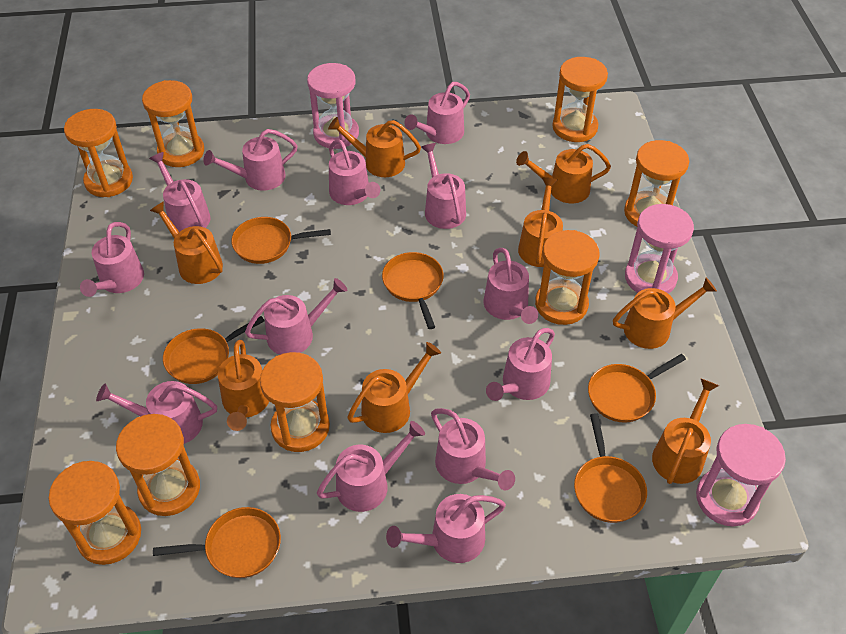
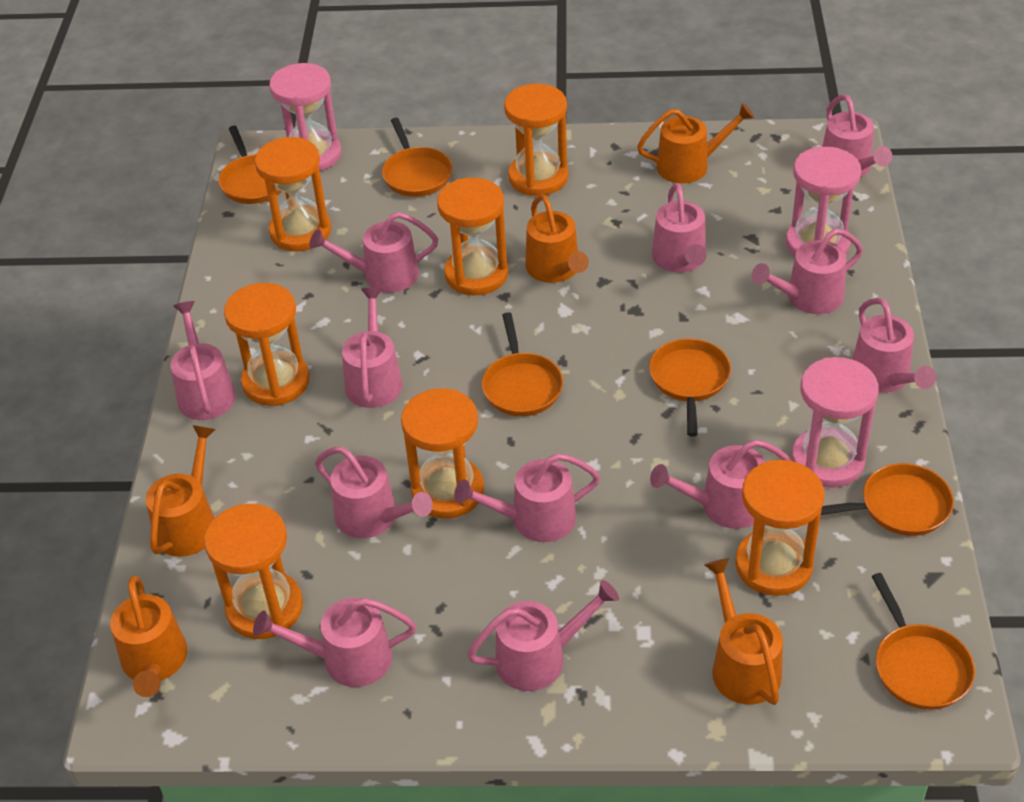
orange hourglass: [49,461,141,565] [64,109,133,197] [116,414,200,516] [142,80,204,167] [260,352,330,452] [535,230,599,325] [552,57,608,142] [624,140,689,227] = 8 -> [204,504,303,639] [224,283,310,406] [255,137,331,251] [401,388,484,519] [437,177,508,295] [504,84,569,196] [735,460,824,596] = 7
orange watering can: [150,201,223,284] [218,340,269,431] [328,117,421,177] [348,342,441,433] [516,144,611,203] [518,177,563,267] [613,277,717,349] [652,379,719,484] = 8 -> [110,575,187,697] [146,425,216,557] [525,194,589,283] [637,103,755,183] [704,558,783,705] = 5
pink watering can: [80,222,144,297] [96,381,217,444] [149,152,211,232] [203,129,298,191] [245,278,347,355] [317,421,425,512] [329,139,380,205] [386,494,506,563] [404,82,470,144] [421,143,466,229] [431,408,515,490] [484,248,538,324] [486,328,555,401] = 13 -> [170,301,236,420] [253,598,416,687] [309,212,438,293] [315,447,433,538] [342,288,403,408] [454,453,600,542] [467,580,619,691] [650,440,791,529] [652,183,707,273] [752,229,863,314] [822,95,893,177] [852,298,936,393] = 12

